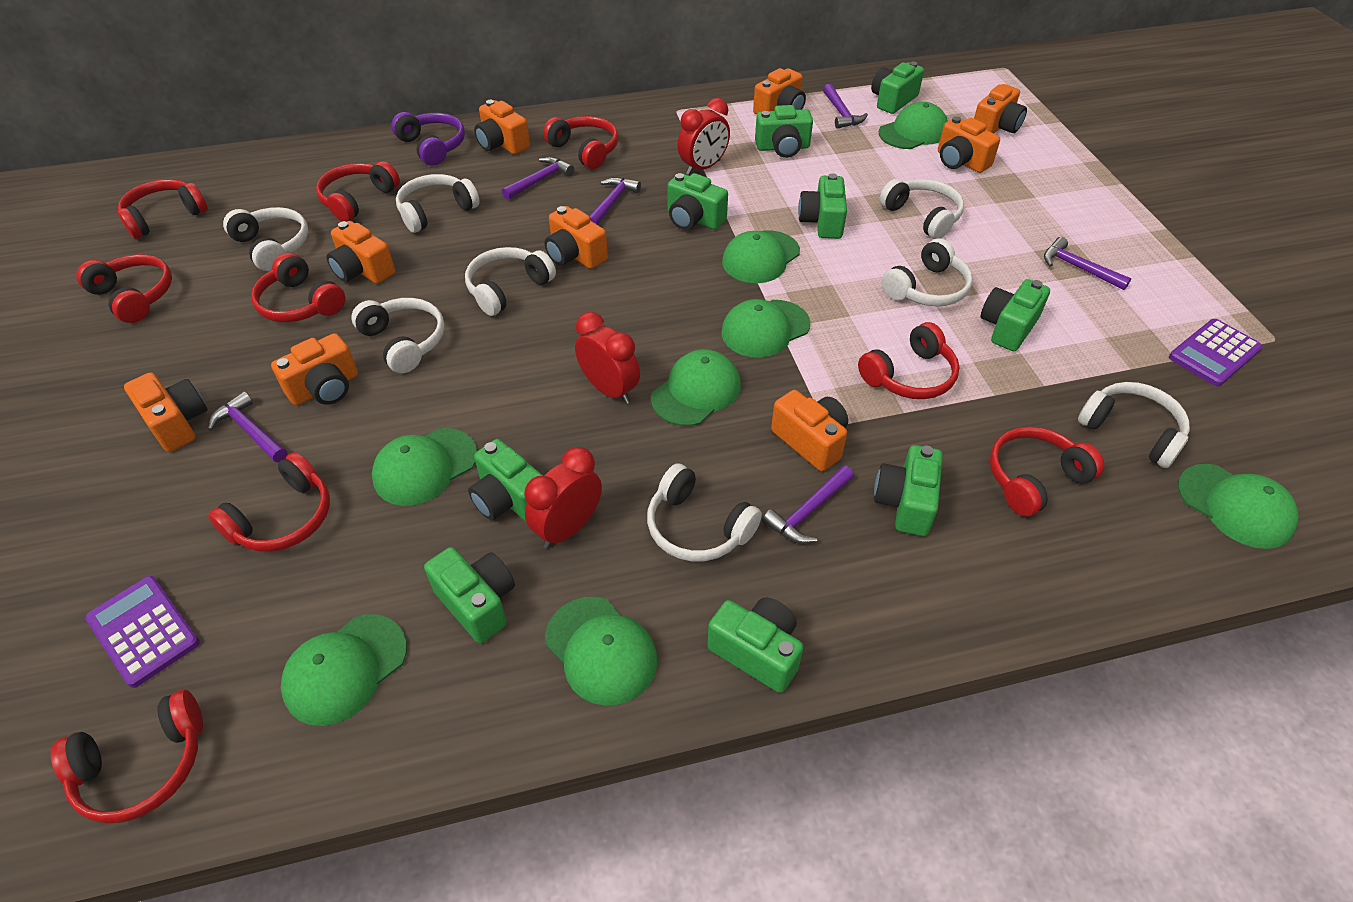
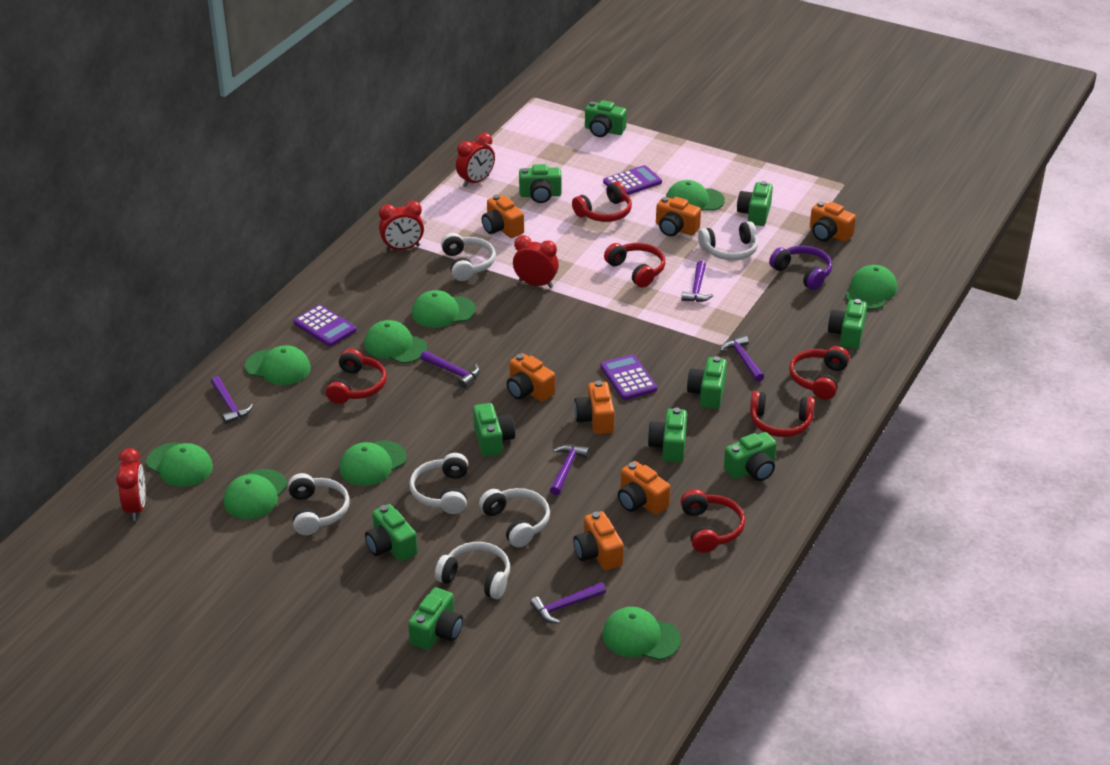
green camera: [424,547,515,643] [468,439,543,522] [667,173,728,230] [707,597,804,693] [755,105,813,158] [798,173,847,239] [871,61,924,114] [874,445,943,536] [980,279,1050,351] = 9 -> [365,504,417,562] [408,587,463,650] [473,403,515,457] [519,164,562,203] [585,100,627,137] [648,407,687,462] [687,356,727,409] [724,432,777,481] [737,181,773,226] [828,299,867,349] = 10
green cap: [281,614,407,726] [372,428,477,506] [545,597,657,706] [651,349,741,426] [721,299,810,358] [722,230,800,283] [879,102,948,149] [1178,464,1298,549] = 8 -> [146,443,213,487] [224,469,287,519] [245,345,311,385] [340,440,407,486] [364,320,427,363] [412,290,476,328] [602,607,681,660] [666,180,725,211] [845,265,897,310] = 9
orange camera: [124,372,207,452] [271,333,358,405] [326,221,395,284] [474,100,530,154] [545,206,608,269] [753,68,806,115] [771,390,848,471] [938,116,1000,173] [974,84,1027,134] = 9 -> [482,195,524,238] [507,353,555,402] [573,511,624,571] [574,380,615,434] [618,461,670,515] [656,197,701,236] [810,201,856,242] = 7
purple calculator: [85,576,200,688] [1169,319,1262,386] = 2 -> [293,305,357,346] [600,354,657,400] [603,165,662,195] = 3
red clock: [524,447,602,548] [575,312,640,404] [677,98,730,175] = 3 -> [116,448,146,521] [379,201,424,251] [456,133,495,187] [513,235,559,288] = 4
red headphones: [51,690,203,824] [76,254,172,323] [118,179,208,239] [208,452,330,551] [251,253,345,322] [316,161,400,222] [543,116,618,169] [858,322,959,399] [990,426,1104,517] = 9 -> [326,349,387,404] [572,181,632,222] [604,243,665,288] [681,489,745,553] [750,391,815,437] [789,346,849,400] = 6
white headphones: [223,207,308,271] [351,298,445,373] [396,174,480,233] [465,247,556,316] [647,463,762,562] [880,179,964,239] [881,238,973,306] [1078,382,1190,468] = 8 -> [288,473,350,535] [409,453,468,514] [435,542,510,599] [441,233,496,281] [479,488,550,547] [698,221,758,261] = 6

